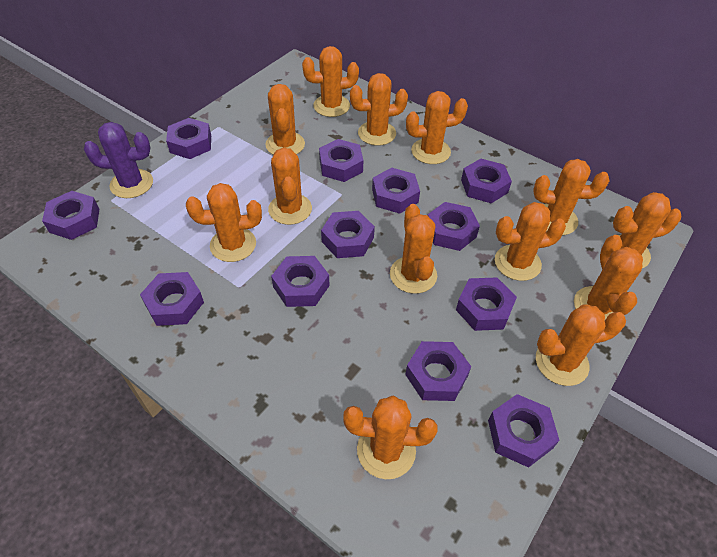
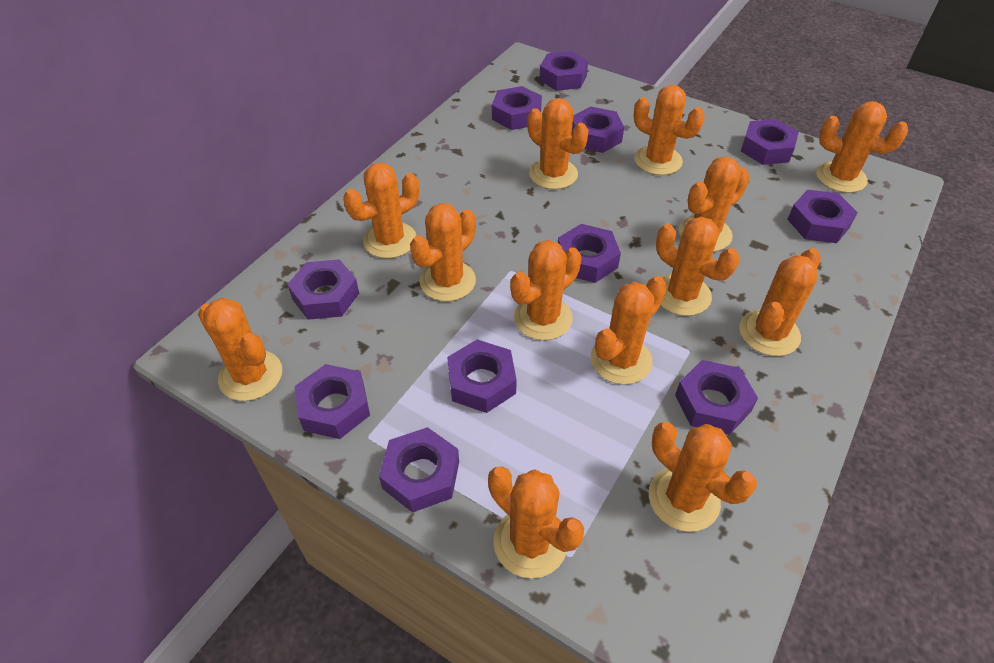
purple cactus: [84,122,153,198] = 1 -> none = 0
purple nut: [42,191,99,240] [140,272,204,326] [166,118,211,159] [271,256,330,307] [319,139,363,182] [321,211,375,258] [372,168,420,214] [405,341,471,401] [427,202,480,251] [456,277,517,331] [461,159,512,203] [488,394,560,468] = 12 -> [287,259,359,320] [295,364,370,439] [379,427,459,513] [447,339,517,413] [492,86,542,130] [539,51,588,91] [558,224,621,283] [571,106,624,153] [675,360,758,435] [741,119,799,165] [787,190,858,243] = 11

